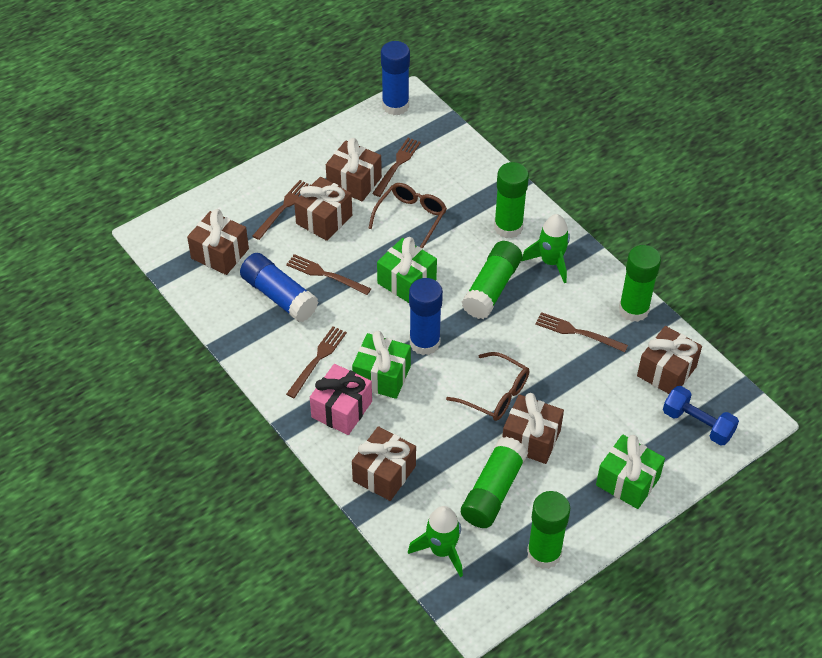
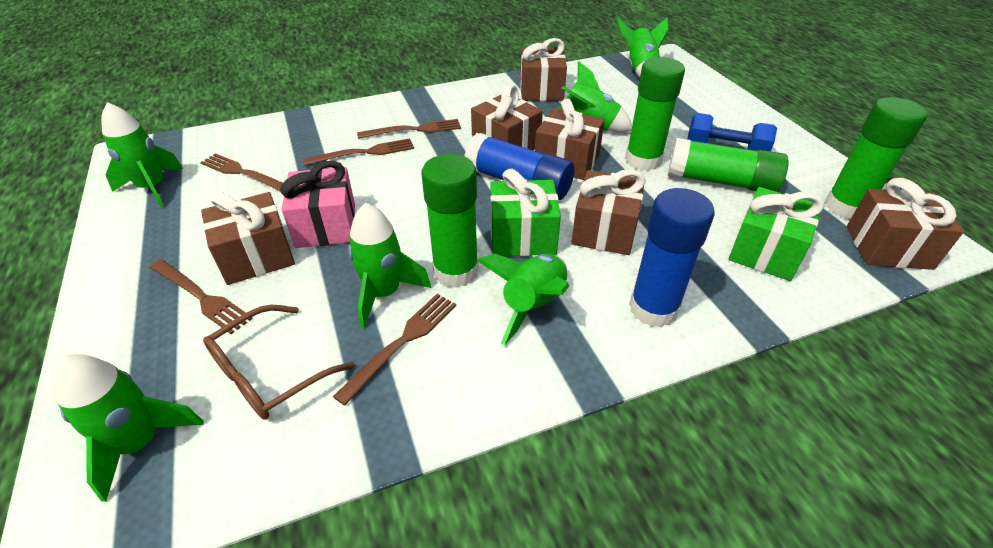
blue glue stick: [240,253,318,322] [381,41,410,115] [409,278,443,355] = 3 -> [464,133,575,200] [629,188,714,328] = 2
brown glasses: [368,183,447,249] [446,352,529,421] = 2 -> [203,305,355,420] = 1
green gift: [352,331,411,399] [377,237,437,303] [596,434,665,509] = 3 -> [490,169,561,256] [728,187,824,281] = 2
green glue stick: [461,437,528,528] [462,241,522,319] [494,162,529,238] [527,491,570,569] [619,245,661,322] = 5 -> [422,154,479,288] [625,57,685,171] [668,138,789,192] [825,97,927,219] = 4
green rocket: [408,506,463,577] [521,214,570,283] = 2 -> [52,354,204,502] [101,102,183,207] [348,203,431,328] [477,254,569,345] [548,61,632,133] [617,17,669,78] = 6

